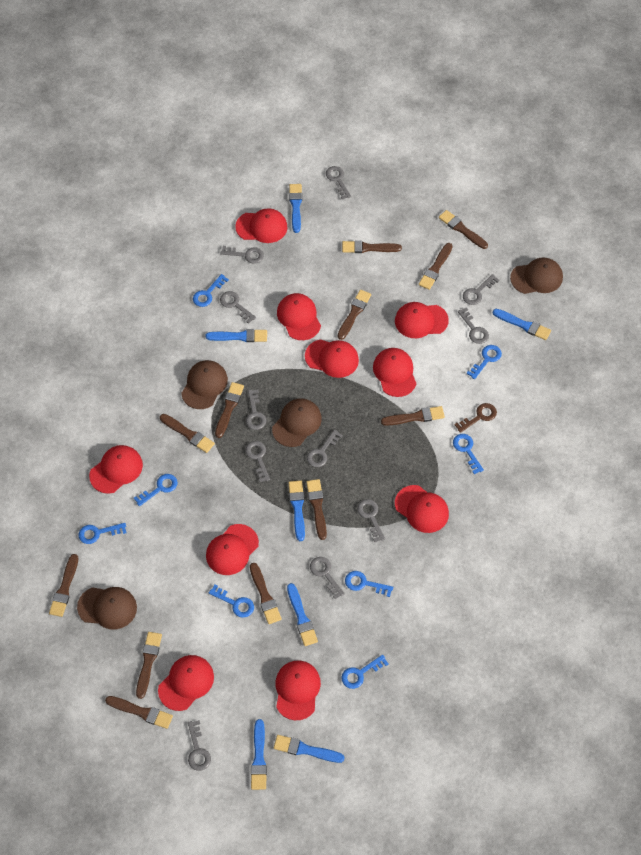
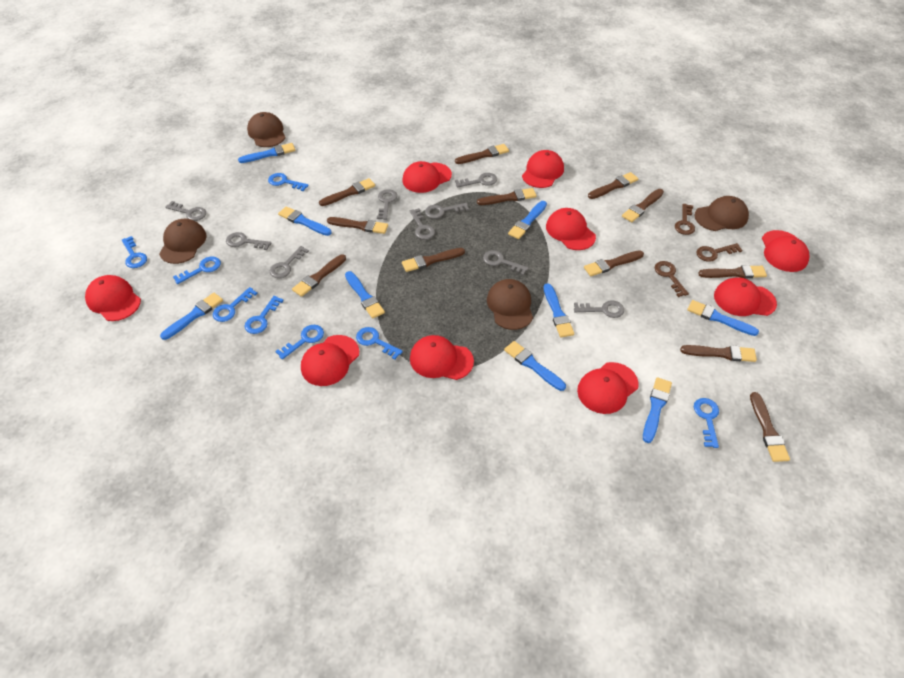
blue brush: [205,329,267,342] [251,719,267,790] [274,735,345,763] [287,583,318,646] [289,184,302,233] [289,481,305,541] [493,309,551,340] = 7 -> [160,293,223,340] [238,143,295,163] [278,206,332,236] [345,271,385,319] [504,341,566,391] [508,201,547,239] [544,283,574,337] [643,377,672,443] [687,300,759,336] = 9
brown key: [455,403,497,433] = 1 -> [655,261,689,297] [675,204,695,235] [697,243,743,262] = 3
grey key: [188,720,211,771] [220,246,264,264] [220,291,256,324] [246,389,266,430] [246,441,270,482] [307,430,343,467] [310,557,345,599] [326,166,351,200] [357,499,385,542] [458,307,489,344] [463,274,500,305] = 11 -> [165,201,206,221] [226,232,271,250] [270,246,309,278] [377,189,397,220] [410,208,435,240] [425,203,469,219] [455,173,497,188] [483,250,529,276] [574,300,624,318] = 9
red cap: [89,445,143,494] [158,655,214,711] [206,524,259,575] [235,208,288,243] [275,660,321,720] [277,293,321,340] [305,339,359,378] [373,348,416,397] [395,302,449,338] [395,485,449,533] = 10 -> [85,275,141,321] [301,335,359,386] [402,161,452,193] [410,335,474,380] [522,150,564,188] [546,208,596,250] [577,362,639,414] [714,277,777,316] [762,230,809,272] = 9

